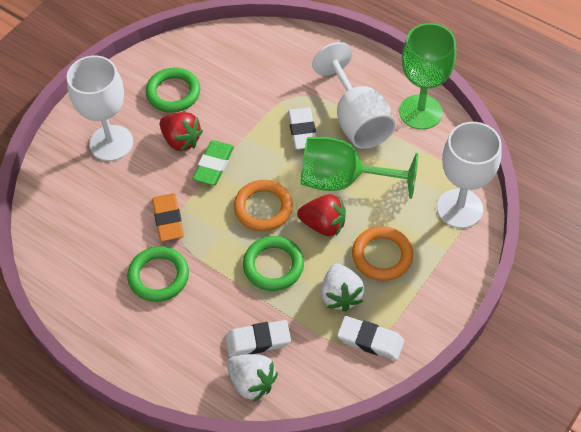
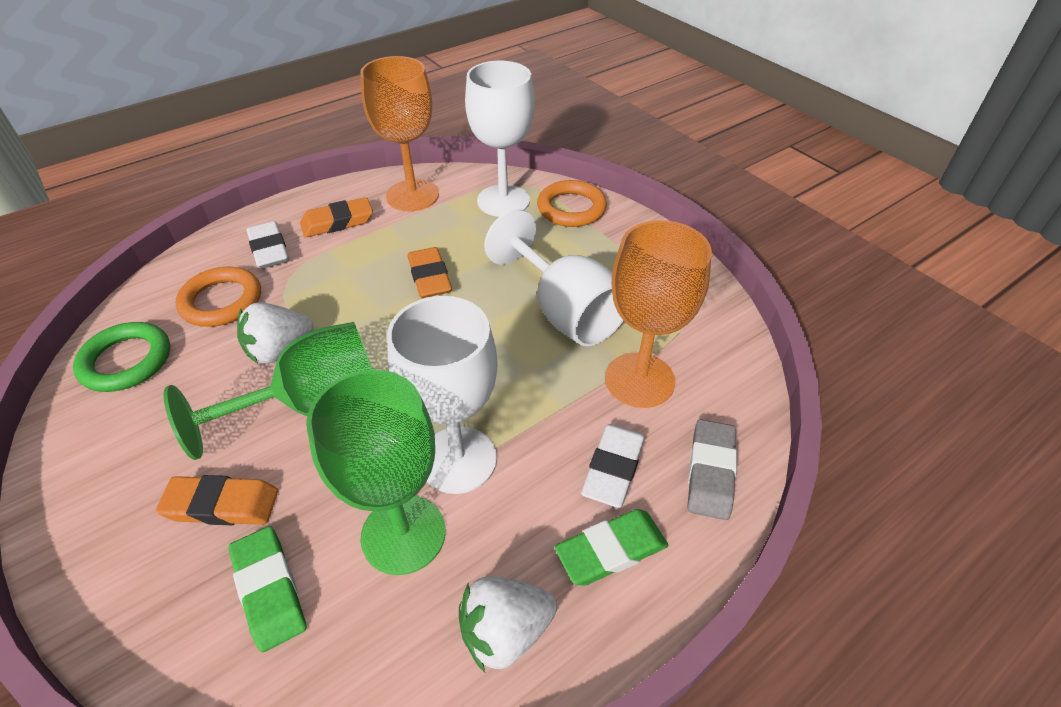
green eraser: [192,141,234,185] = 1 -> [228,526,307,652] [555,509,668,586] = 2
green ring: [127,246,189,302] [146,67,200,113] [243,236,304,291] = 3 -> [73,322,170,392] = 1
grey eraser: none = 0 -> [688,419,737,520] = 1
orange eraser: [152,193,184,241] = 1 -> [156,475,278,525] [300,197,373,237] [408,247,452,298] = 3
orange goblet: none = 0 -> [360,56,439,211] [605,220,712,408] = 2
red strawberry: [160,112,203,152] [297,194,346,236] = 2 -> none = 0
white eraser: [225,320,291,357] [288,108,316,150] [337,316,404,360] = 3 -> [247,221,289,269] [581,424,645,508] = 2

